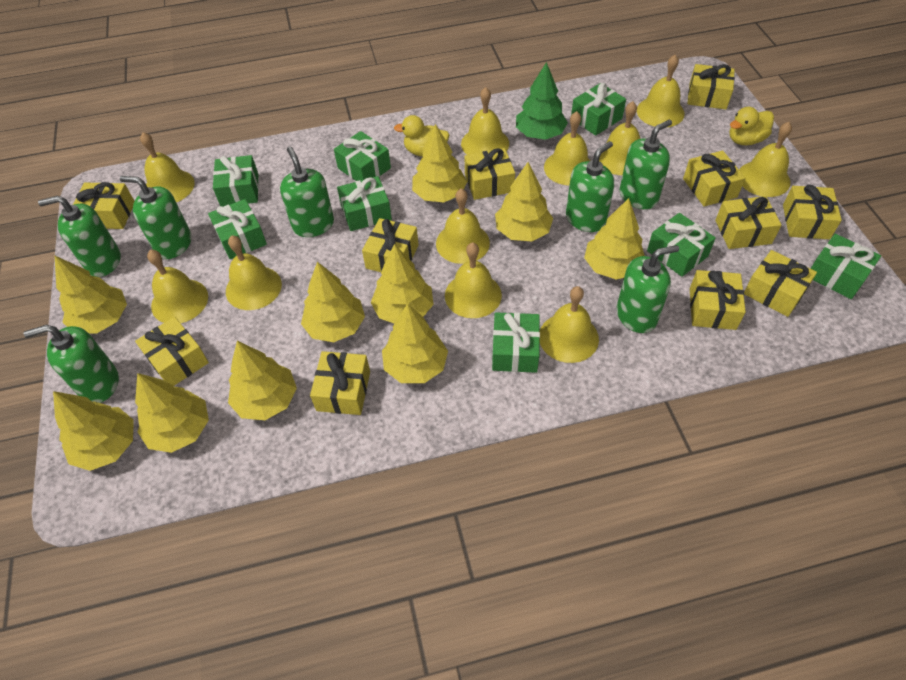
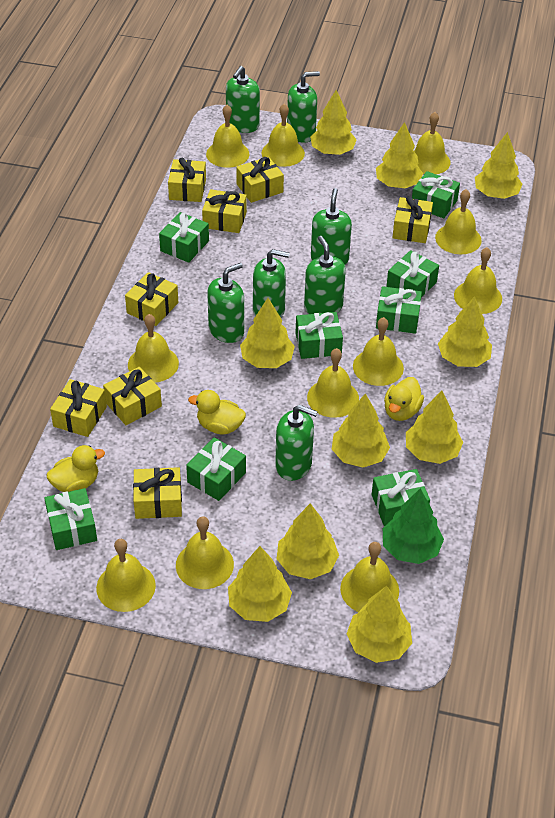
yellow duck: [394,115,449,157] [729,107,774,145] = 2 -> [47,445,105,492] [188,390,246,435] [384,377,424,421] = 3
yellow gift: [73,182,134,229] [135,317,209,386] [310,351,370,415] [362,218,419,272] [464,148,515,200] [683,150,745,207] [687,64,735,109] [690,270,746,330] [715,196,782,249] [744,250,817,317] [783,184,842,239] = 11 -> [50,379,107,437] [103,367,162,425] [125,272,178,326] [133,467,182,519] [168,158,206,202] [202,189,247,233] [236,157,284,203] [392,196,433,243] = 8

